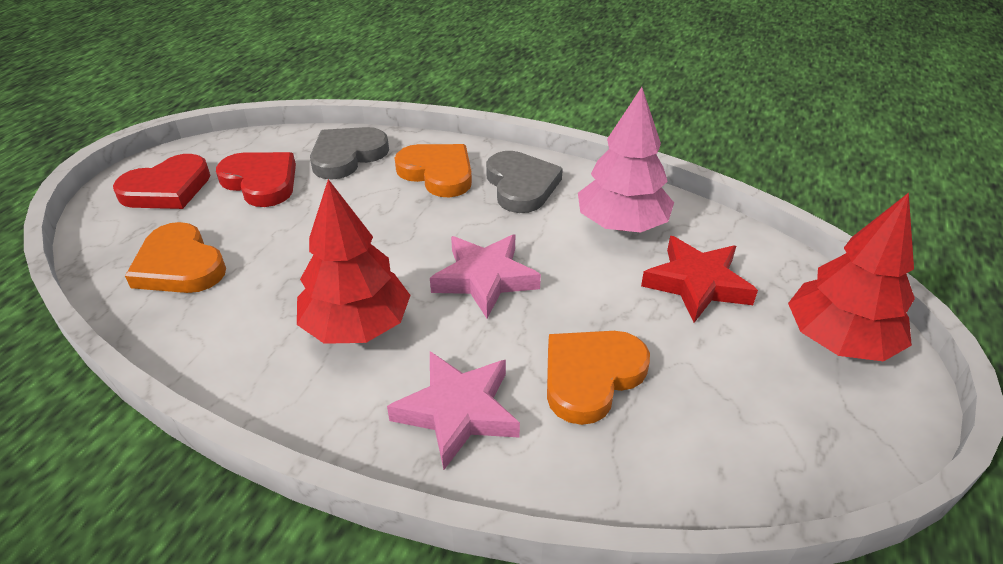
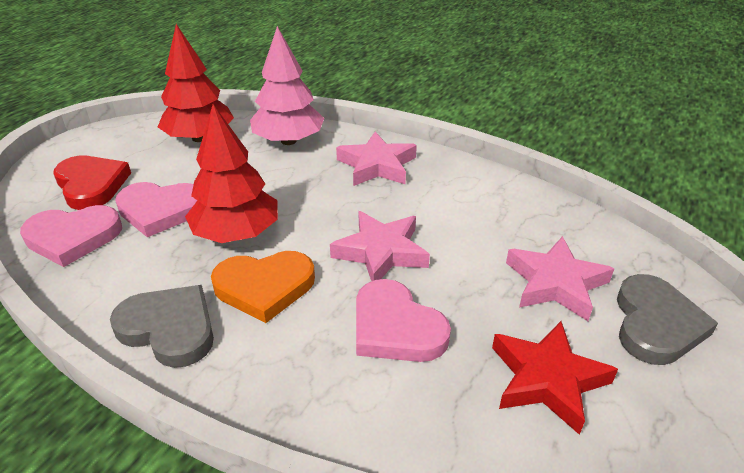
orange heart: [125,222,226,293] [395,144,472,197] [547,331,650,425] = 3 -> [211,251,315,323] = 1
pink heart: none = 0 -> [20,205,122,267] [115,182,197,237] [356,279,451,362] = 3
pink star: [387,351,520,470] [430,234,541,318] = 2 -> [330,211,430,281] [336,132,417,186] [506,236,614,321] = 3
red heart: [113,154,210,209] [216,152,296,207] = 2 -> [54,156,131,210] = 1

